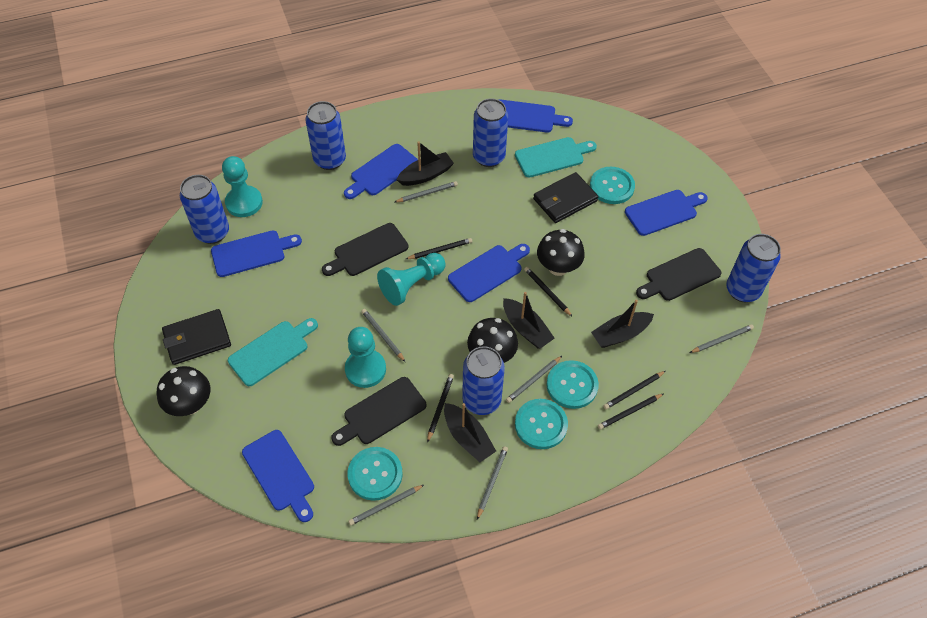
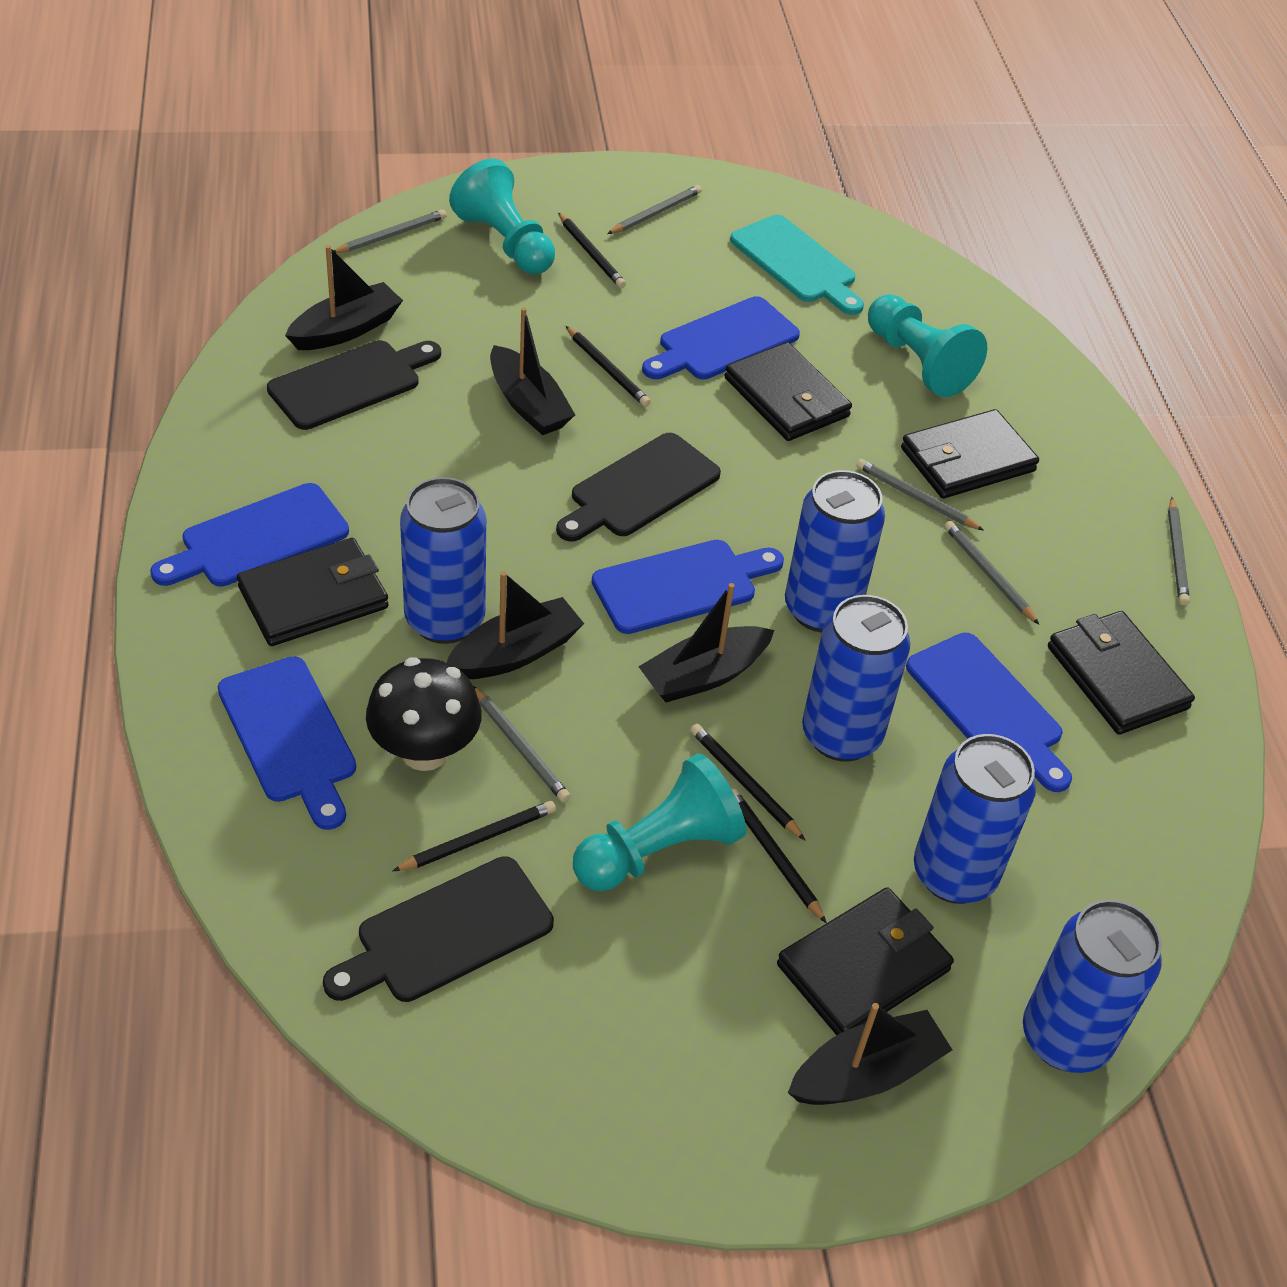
black boat: [397,141,454,186] [444,403,496,462] [503,292,555,349] [591,300,654,348] = 4 -> [285,245,403,350] [446,571,584,679] [490,307,575,435] [638,583,774,702] [788,1003,952,1105] = 5
black mushroom: [157,366,210,416] [467,318,518,363] [537,229,585,276] = 3 -> [366,657,482,771] = 1
black wallet: [162,309,231,365] [533,172,598,223] = 2 -> [237,538,389,646] [725,342,852,441] [777,887,954,1035] [901,409,1039,499] [1048,611,1195,735] = 5
blue cutting board: [211,230,302,277] [242,430,314,522] [344,144,418,199] [448,244,530,302] [499,99,573,132] [625,190,708,236] = 6 -> [150,483,349,587] [218,656,356,830] [592,540,784,634] [642,296,800,379] [906,633,1072,792] = 5
turquoise button: [348,447,403,501] [515,399,568,449] [547,360,599,409] [590,167,635,204] = 4 -> none = 0
turquoise cutting board: [228,318,318,386] [515,137,597,178] = 2 -> [730,215,864,315] = 1

